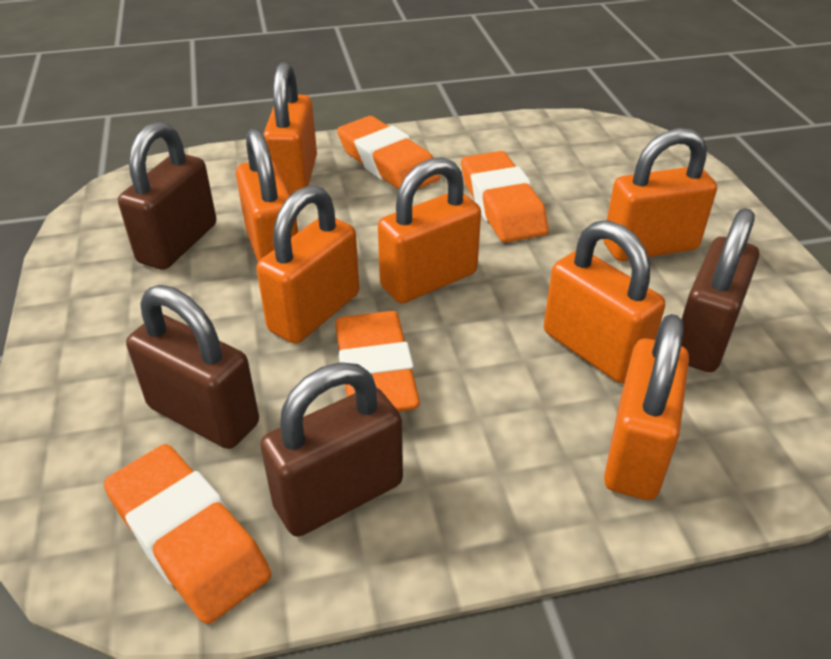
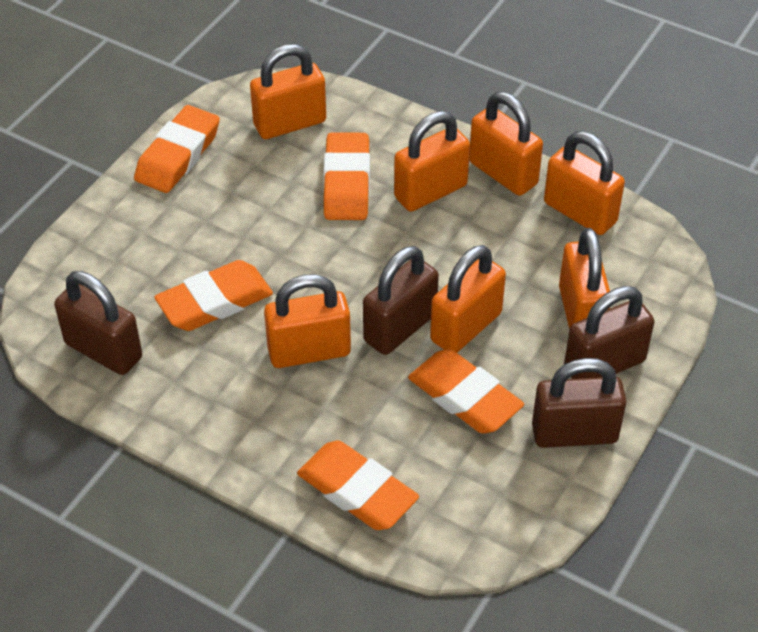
orange eraser: [104,444,271,624] [335,311,420,412] [337,116,440,190] [461,151,549,243] = 4 -> [134,105,220,193] [155,260,273,331] [297,440,419,530] [324,132,370,220] [408,349,524,434] = 5

